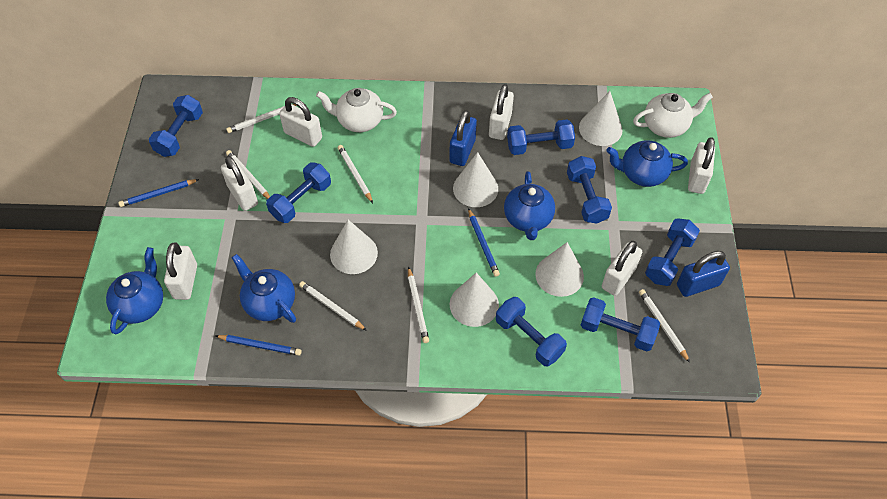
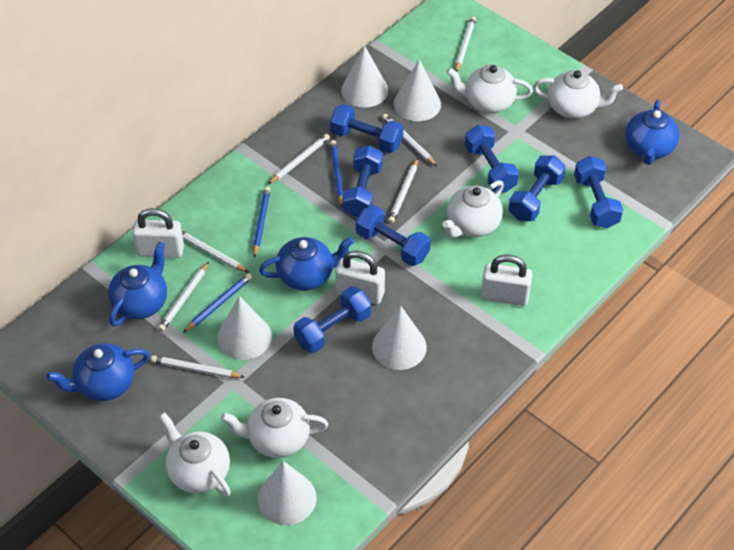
blue padlock: [449,110,477,166] [677,251,730,297] = 2 -> none = 0
white padlock: [164,243,197,300] [221,156,258,211] [279,97,322,147] [489,84,514,140] [602,241,642,296] [688,137,715,194] = 6 -> [132,208,184,258] [335,250,385,304] [481,254,532,306] = 3
white pencil: [226,104,297,133] [226,150,270,199] [299,281,367,331] [338,145,373,203] [408,267,429,343] [639,289,690,363] = 6 -> [151,355,244,378] [158,262,209,332] [182,231,249,273] [268,134,330,184] [382,114,437,166] [388,158,418,224] [455,16,476,72] = 7
white teapot: [316,88,397,132] [633,93,713,138] = 2 -> [159,412,231,497] [221,398,328,458] [442,180,504,238] [446,65,533,113] [533,70,623,119] = 5

